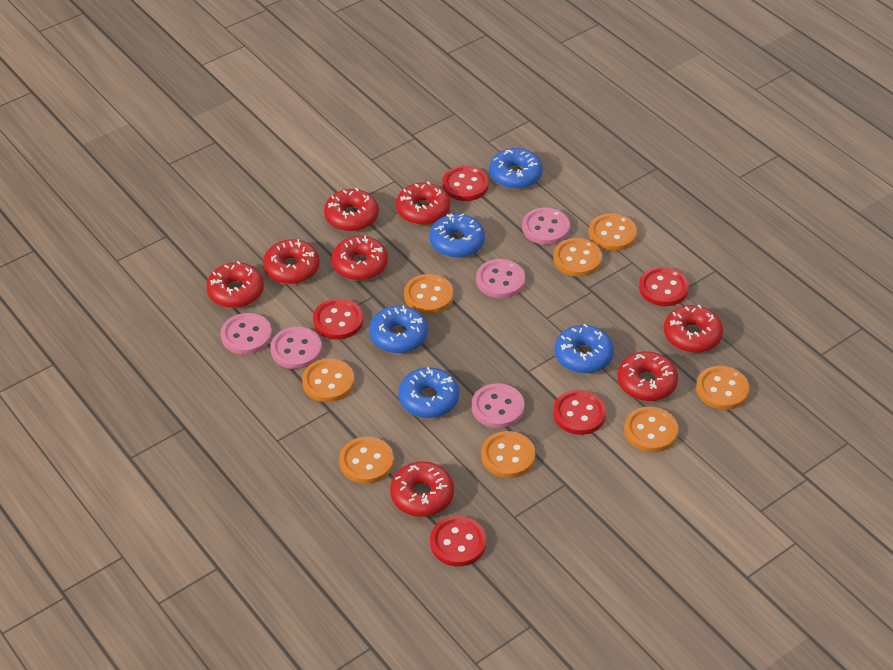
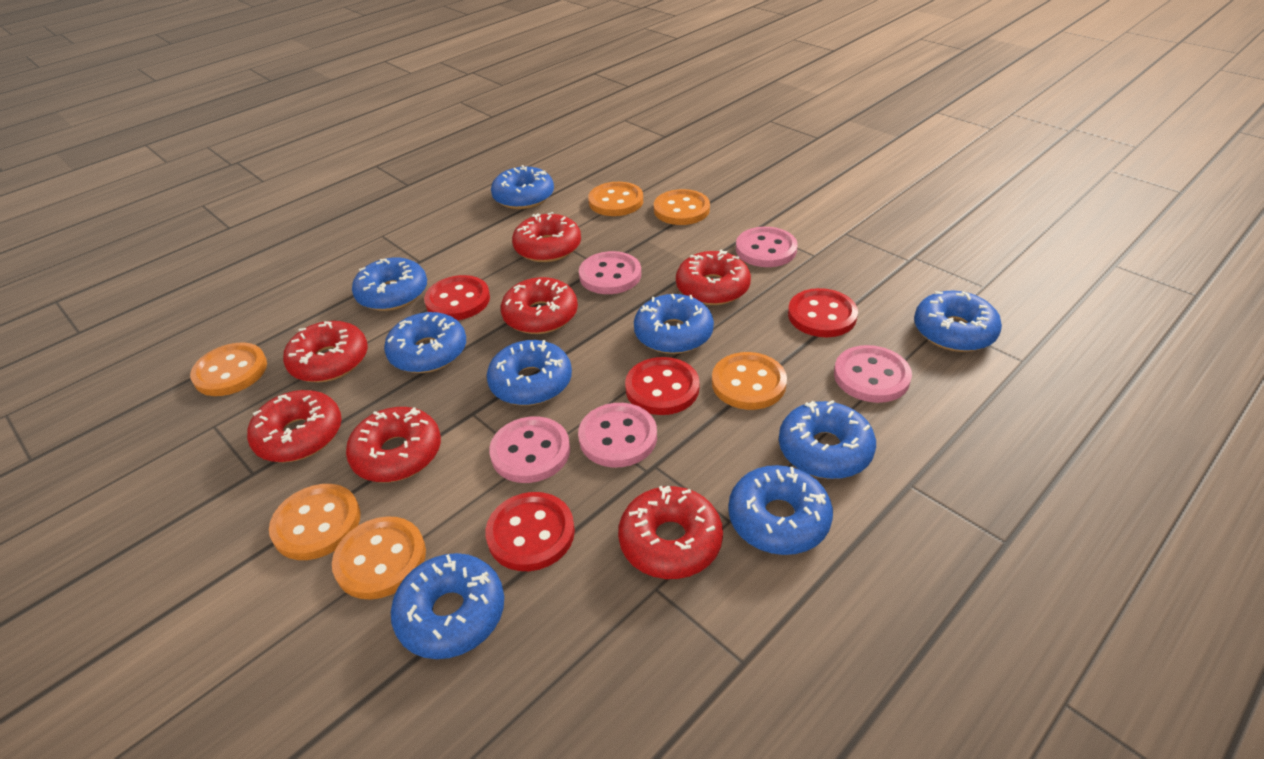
blue donut: [369,305,428,353] [398,367,459,418] [429,213,485,258] [489,148,543,189] [554,324,614,374] = 5 -> [352,257,427,311] [384,312,466,373] [391,553,504,659] [487,340,572,406] [491,165,554,209] [634,294,714,354] [728,465,833,555] [779,400,876,479] [914,291,1002,352] = 9
orange button: [302,358,354,402] [339,437,394,484] [404,274,454,314] [481,431,535,478] [553,238,602,277] [589,213,637,251] [624,406,678,452] [696,366,749,410] = 8 -> [190,343,267,396] [269,484,361,560] [332,516,426,600] [588,182,643,216] [654,189,710,225] [712,352,787,410] = 6
red button: [313,298,363,339] [430,516,487,567] [442,165,489,201] [553,390,606,435] [639,267,689,306] = 5 -> [424,275,490,320] [485,492,575,571] [625,357,700,415] [788,288,858,337] = 4
red donut: [206,261,264,308] [263,239,320,284] [324,188,379,232] [332,236,388,281] [390,462,454,517] [396,182,450,225] [617,351,678,401] [664,305,723,353] = 8 -> [247,390,342,462] [283,321,368,382] [346,407,441,482] [501,277,578,334] [512,212,581,262] [618,485,723,579] [676,249,751,305] = 7

